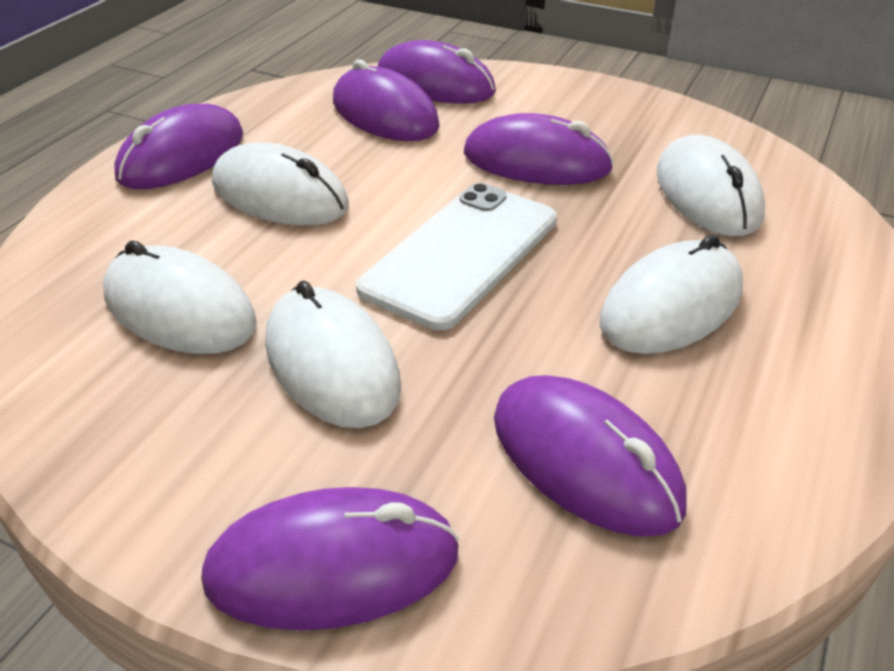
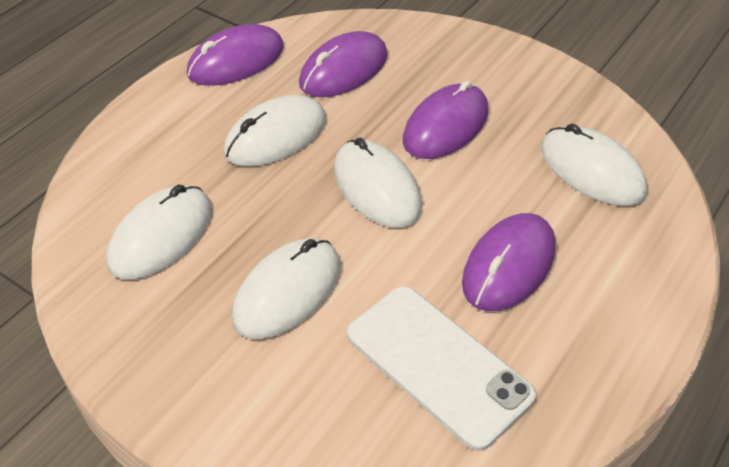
purple mouse: [114,104,243,189] [201,487,460,631] [333,59,440,141] [377,40,496,104] [464,113,614,185] [494,375,687,537] = 6 -> [187,24,284,86] [299,31,387,97] [403,80,488,159] [462,213,555,311] = 4

